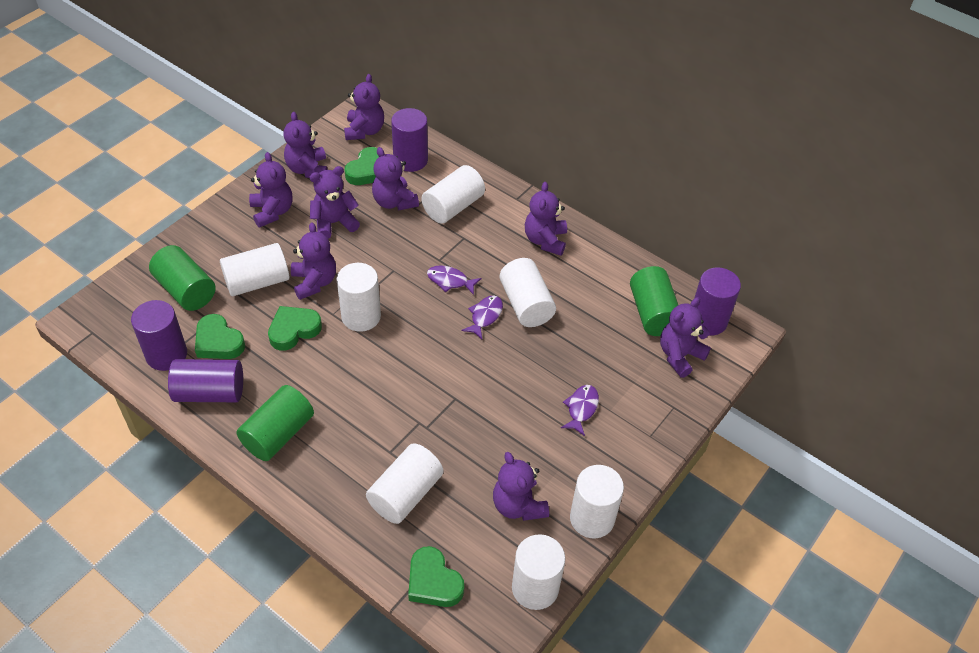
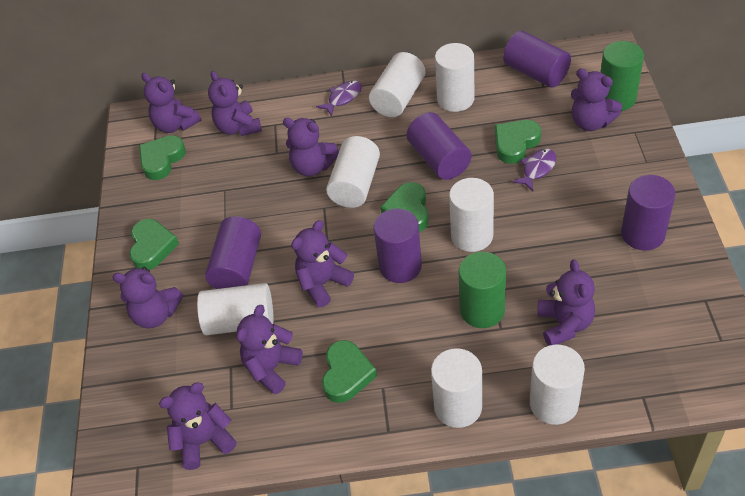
green cylinder: [149,245,216,311] [236,385,314,461] [630,266,678,336] = 3 -> [459,252,506,328] [601,41,644,111] = 2
green heart: [195,314,245,359] [268,306,322,351] [345,147,379,185] [408,546,464,607] = 4 -> [129,219,179,270] [139,135,186,180] [322,340,377,403] [381,182,429,232] [495,120,541,164] = 5
purple cylinder: [131,300,187,371] [168,359,243,402] [391,108,428,172] [695,268,741,335] = 4 -> [205,216,261,289] [374,209,422,283] [407,112,471,180] [503,31,571,88] [621,175,676,251] = 5
purple fish: [427,265,482,295] [461,295,503,339] [561,385,599,436] = 3 -> [316,80,362,116] [512,149,556,191] = 2

